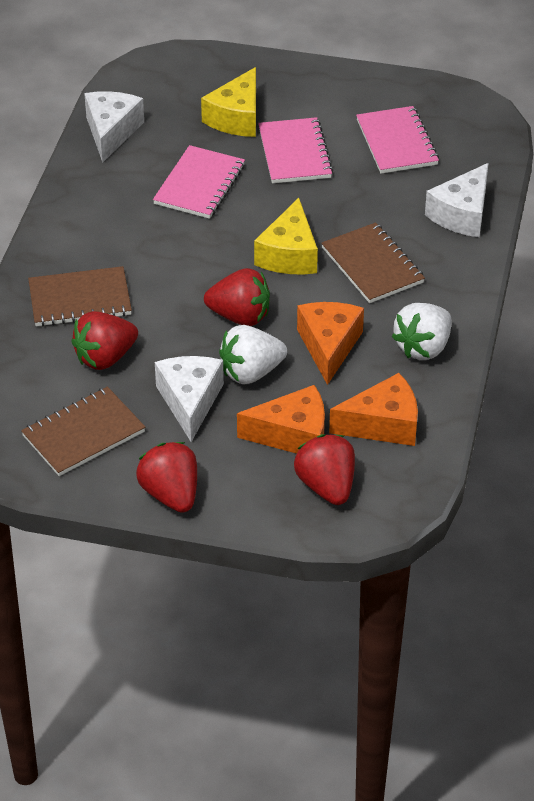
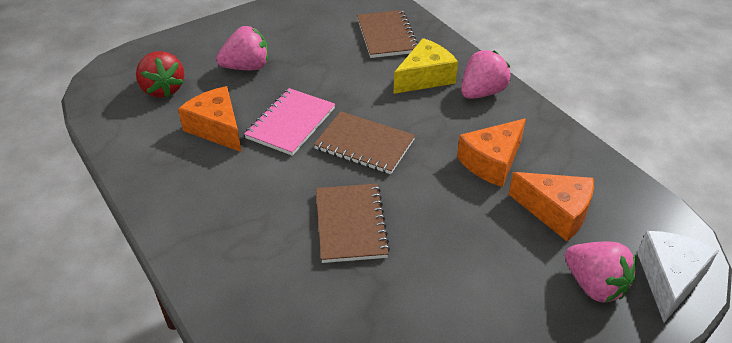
pink notebook: [153,145,245,219] [258,117,333,183] [356,106,439,174] = 3 -> [244,88,335,156] = 1
pink strawberry: none = 0 -> [216,26,268,70] [461,50,511,99] [565,242,636,303] = 3
red strawberry: [71,311,138,370] [136,442,197,513] [204,268,270,326] [294,434,355,505] = 4 -> [136,51,184,98] = 1
white cheese: [84,91,144,163] [155,356,224,442] [425,163,489,237] = 3 -> [637,231,718,322] = 1
white strawberry: [219,325,287,384] [392,303,452,360] = 2 -> none = 0
yellow cheese: [201,67,256,137] [254,198,318,274] = 2 -> [394,38,458,94] = 1

